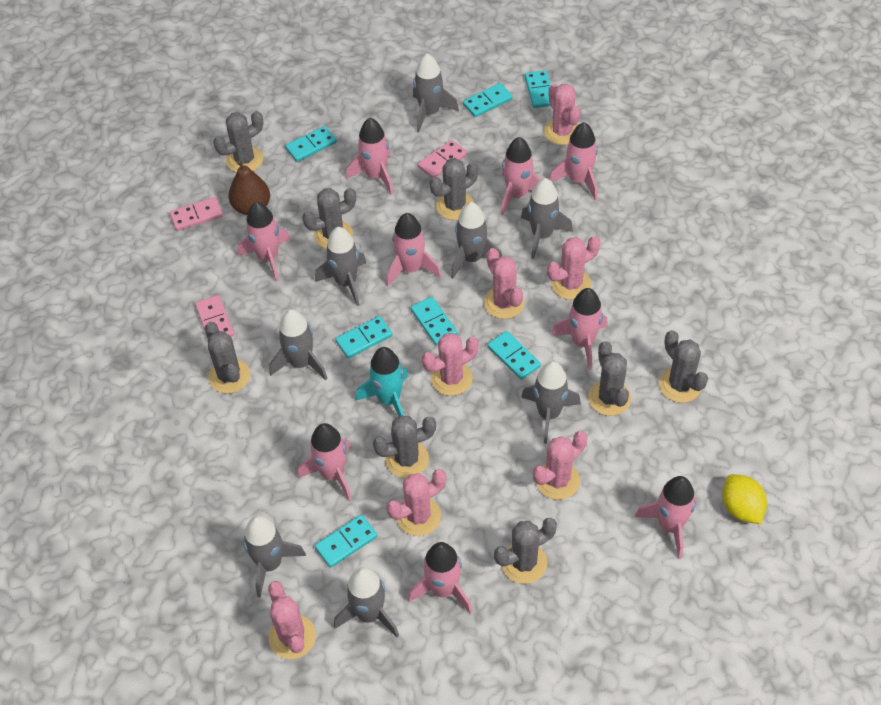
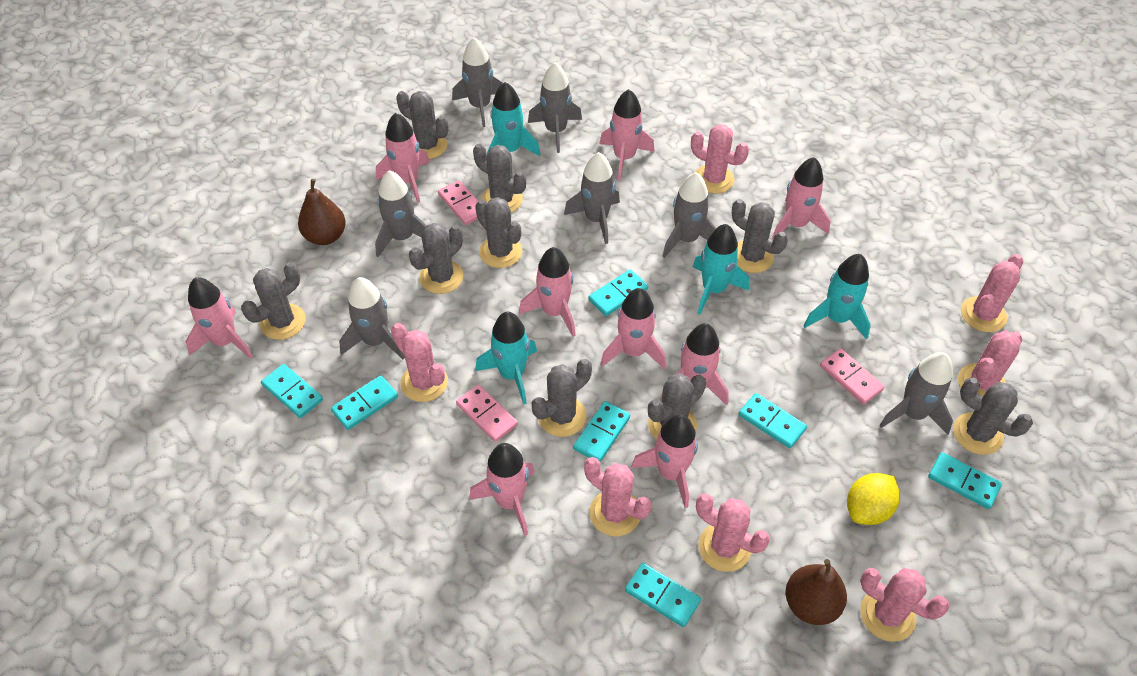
brown pear: [228,161,270,215] = 1 -> [298,179,346,245] [786,559,847,625] = 2
grey cactus: [205,322,250,394] [213,111,263,173] [302,188,356,249] [373,415,436,478] [430,158,478,220] [494,518,557,584] [588,341,631,416] [659,330,708,403] = 8 -> [241,262,305,340] [396,91,448,159] [409,223,464,294] [473,144,526,213] [475,197,522,268] [532,359,592,437] [648,373,706,440] [732,199,788,273] [953,378,1033,455] = 9
grey rocket: [243,516,306,598] [270,309,328,380] [315,227,366,306] [334,568,399,637] [413,53,459,133] [451,202,502,279] [521,178,573,259] [521,361,581,444] = 8 -> [339,277,405,359] [375,170,427,257] [452,37,503,127] [528,62,582,153] [564,152,620,244] [662,172,716,258] [879,352,953,435] = 7
turquoise rocket: [356,347,409,416] = 1 -> [475,312,537,404] [487,82,541,156] [693,224,749,314] [803,254,871,339] = 4

